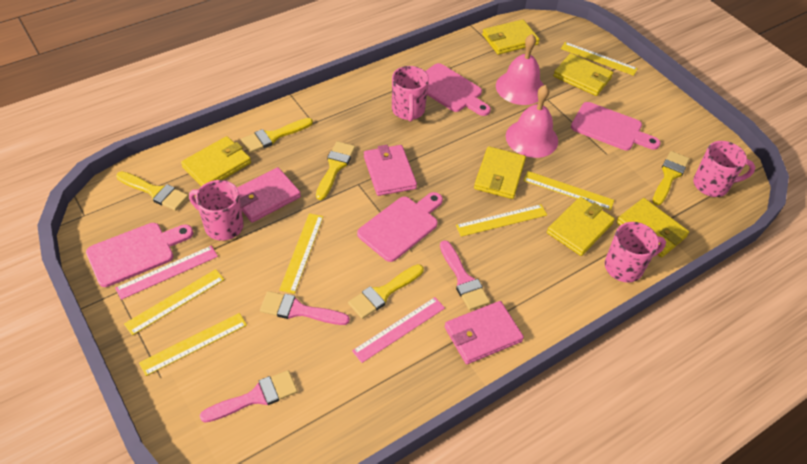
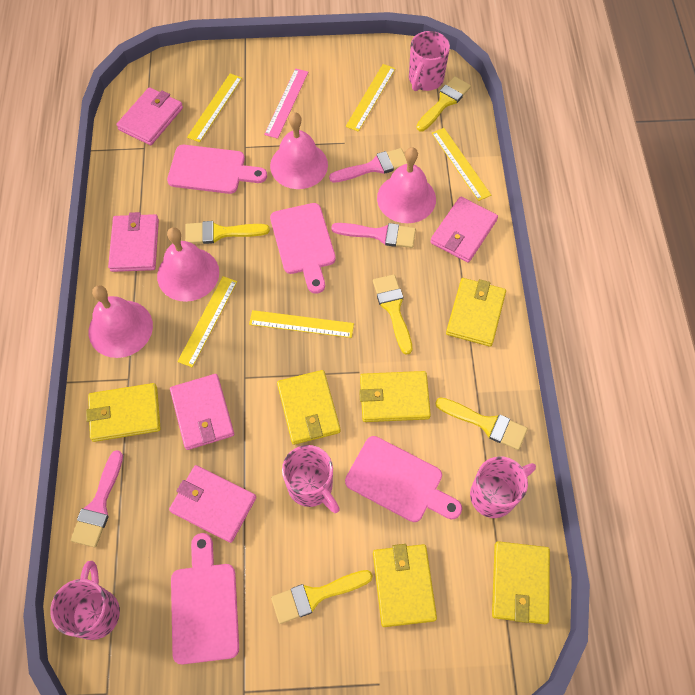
pink bell: [496,34,544,105] [506,85,558,158] = 2 -> [89,285,153,358] [157,227,219,302] [270,112,328,189] [377,147,436,223] = 4
pink ruler: [115,246,218,300] [352,297,445,363] = 2 -> [264,68,308,139] = 1
pink wallet: [237,167,301,223] [364,145,417,196] [444,301,524,364] = 3 -> [108,212,159,272] [116,87,183,145] [169,465,256,543] [170,374,234,450] [430,197,498,263] = 5
yellow ruler: [124,269,225,335] [139,313,247,376] [279,213,323,294] [456,204,547,237] [523,171,614,210] [561,42,638,76] = 6 -> [177,276,237,367] [187,73,242,142] [249,310,354,338] [346,64,396,132] [432,128,491,201] = 5

